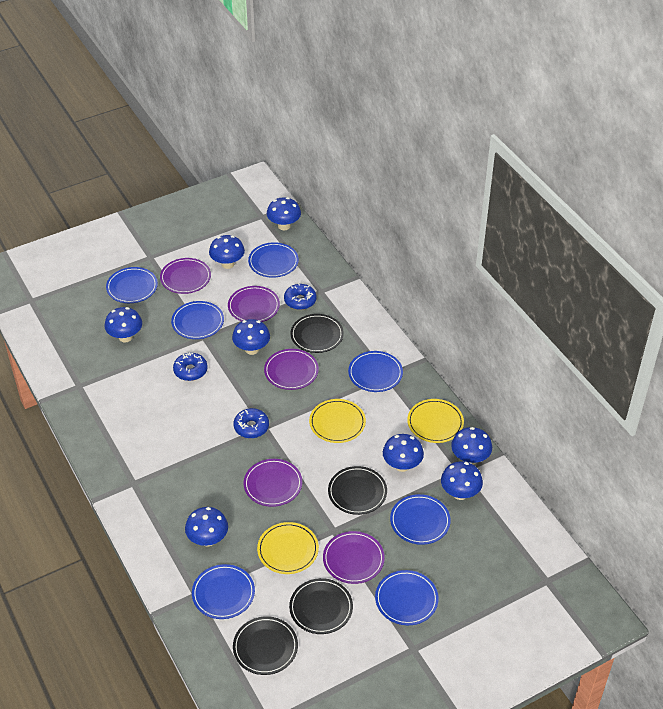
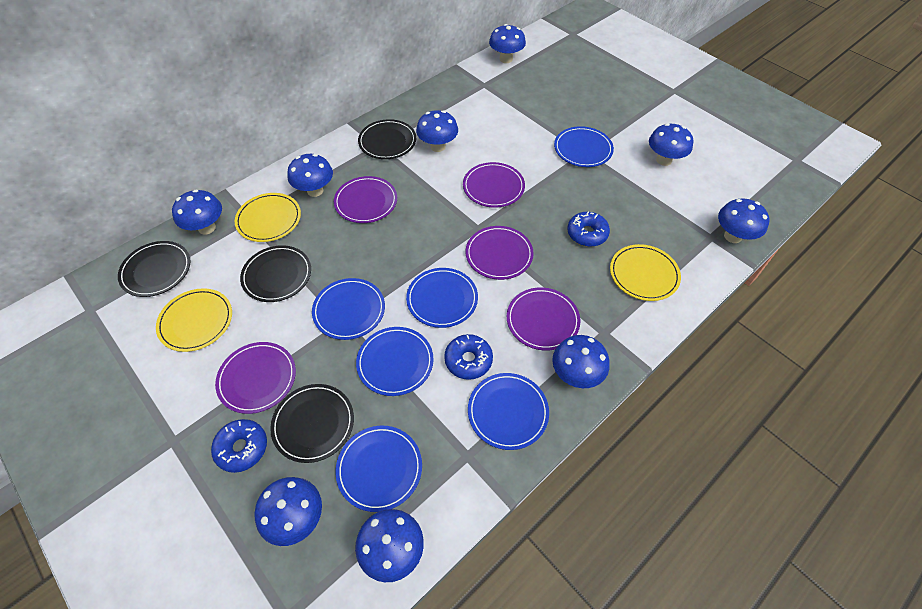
blue mushroom: [105,307,142,342] [185,507,228,547] [209,235,245,269] [232,319,270,355] [267,197,301,230] [383,434,424,472] [441,461,483,500] [451,427,492,465] = 8 -> [172,190,222,235] [254,477,322,546] [287,154,333,197] [355,509,424,582] [416,110,458,152] [489,24,526,63] [552,335,610,388] [649,123,693,166] [718,198,769,243] = 9
blue plate: [106,267,158,303] [171,301,224,339] [192,564,255,619] [248,242,299,278] [348,351,403,392] [375,570,439,625] [390,494,451,545] = 7 -> [312,278,385,340] [336,426,422,512] [356,327,434,396] [406,268,478,328] [468,373,549,450] [554,126,614,167] = 6

